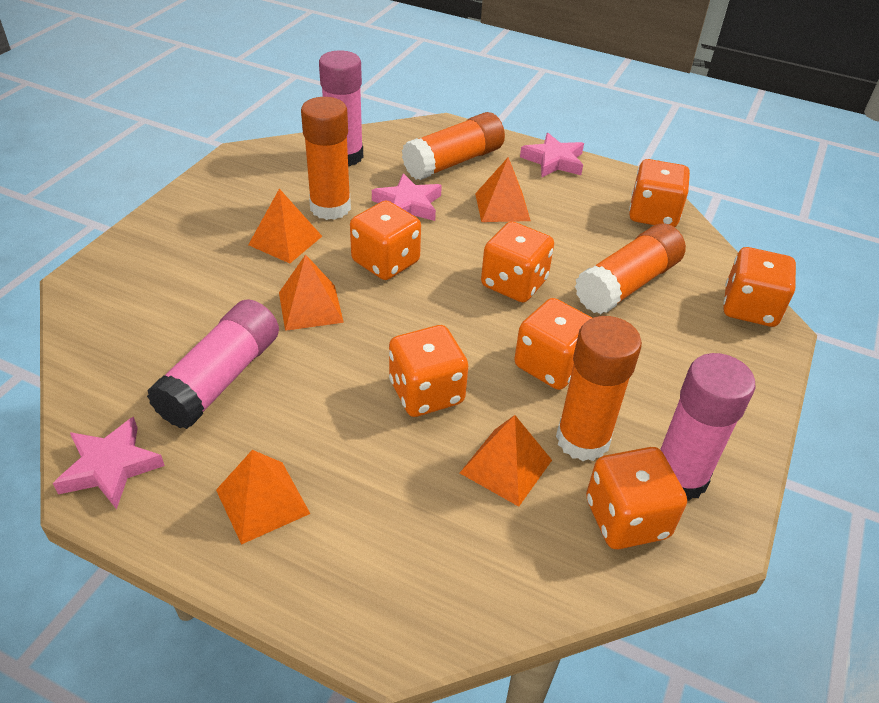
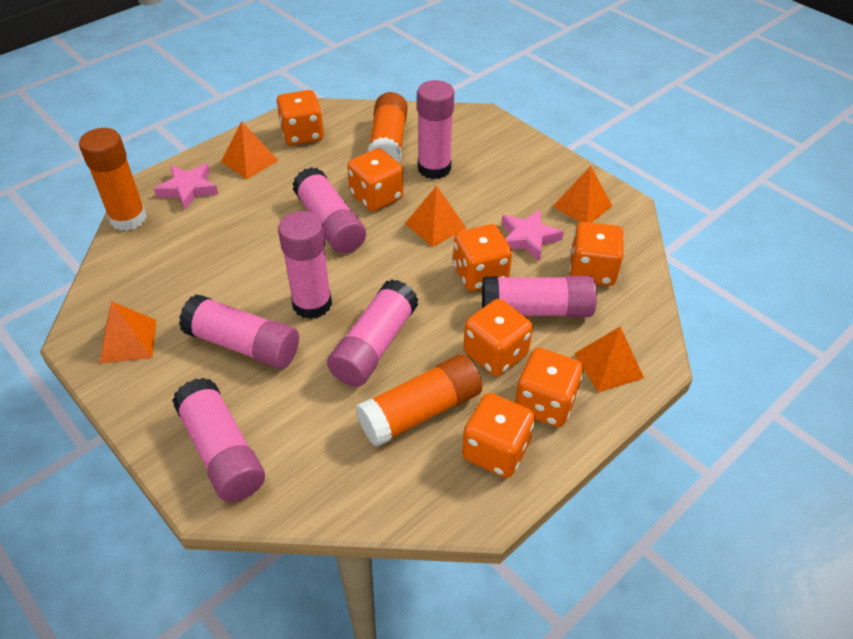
orange glue stick: [301,97,351,220] [402,112,505,180] [556,316,642,461] [575,224,686,314] = 4 -> [79,128,147,231] [356,354,482,447] [367,92,408,163] = 3
pink glue stick: [147,299,279,429] [319,51,363,166] [660,353,755,501] = 3 -> [172,378,265,502] [179,294,299,369] [278,211,332,319] [292,167,366,254] [327,279,419,387] [417,80,454,179] [482,276,597,317] = 7
pink star: [53,417,165,509] [372,173,442,221] [520,133,584,177] = 3 -> [154,164,218,210] [501,209,564,261] = 2

